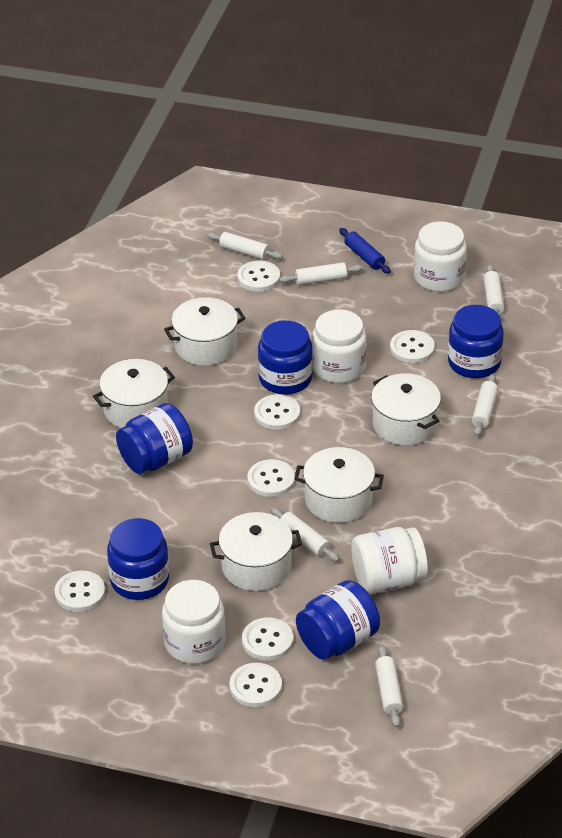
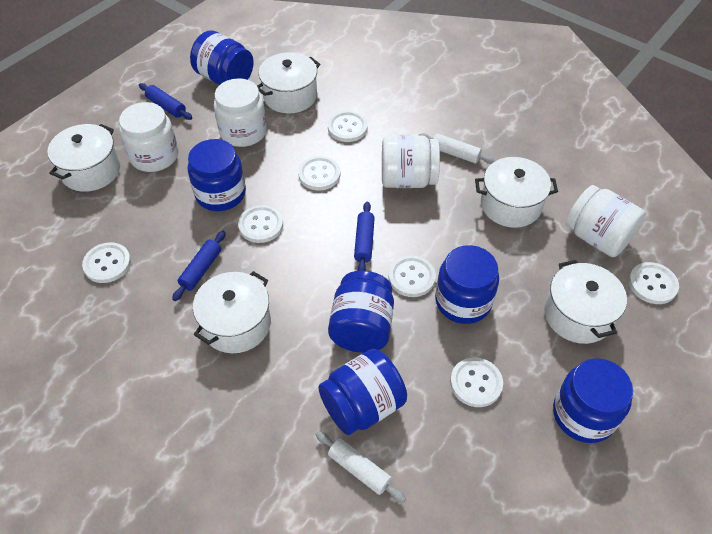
blue jar: [107,518,169,600] [116,403,193,474] [258,320,313,395] [296,580,380,660] [448,305,504,378] = 5 -> [188,139,246,211] [190,30,254,85] [318,349,407,435] [328,271,394,353] [435,245,499,324] [553,358,633,443] = 6
blue rolling pin: [339,228,391,274] = 1 -> [139,83,192,120] [172,231,226,301] [354,202,375,271] = 3
white rolling pin: [207,232,283,260] [270,507,339,562] [279,262,363,285] [375,645,403,728] [472,374,498,436] [483,264,504,318] = 6 -> [315,431,406,503] [419,133,496,164] = 2

